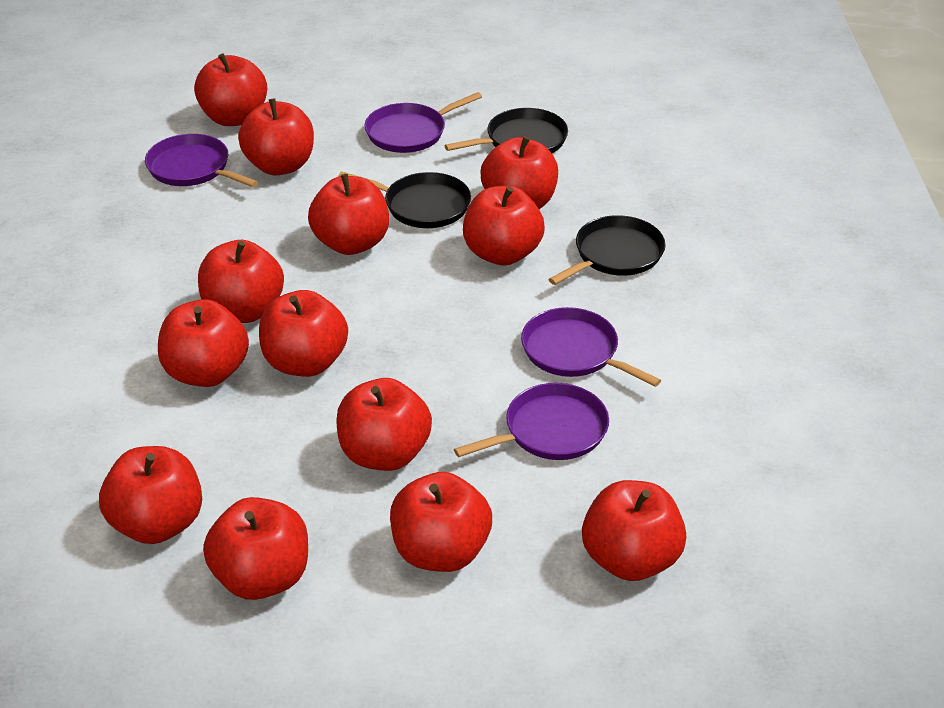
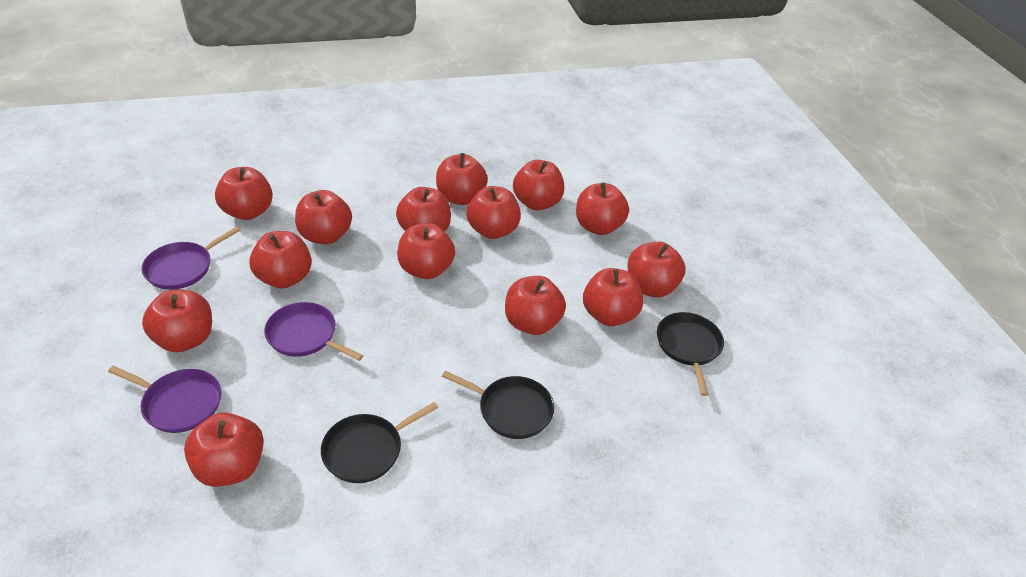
purple pan: [145,134,258,187] [364,92,482,153] [454,383,609,460] [521,307,661,387] = 4 -> [108,366,221,433] [141,226,240,290] [264,302,363,361] = 3
red apple: [99,446,202,544] [158,299,249,387] [194,53,267,126] [198,240,284,323] [203,497,308,600] [238,98,314,176] [259,290,348,377] [308,174,389,255] [336,378,432,471] [390,472,492,572] [463,186,545,266] [481,136,558,209] [582,480,686,581] = 13 -> [142,290,212,352] [184,413,264,487] [215,167,273,220] [249,231,312,289] [295,190,352,244] [396,187,451,232] [397,223,455,279] [436,153,488,205] [467,186,521,239] [505,276,566,335] [513,160,564,211] [576,182,629,235] [583,268,644,326] [627,242,685,298] = 14

